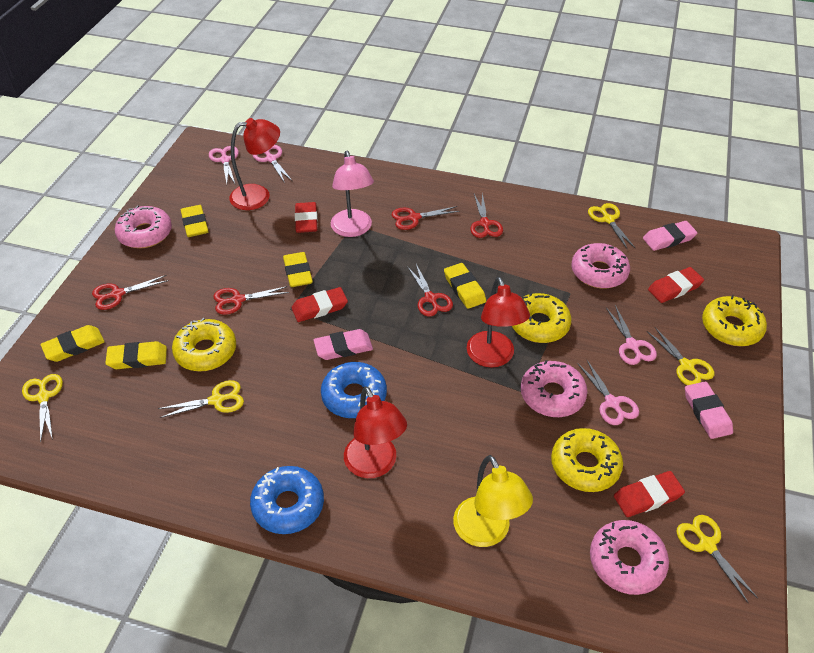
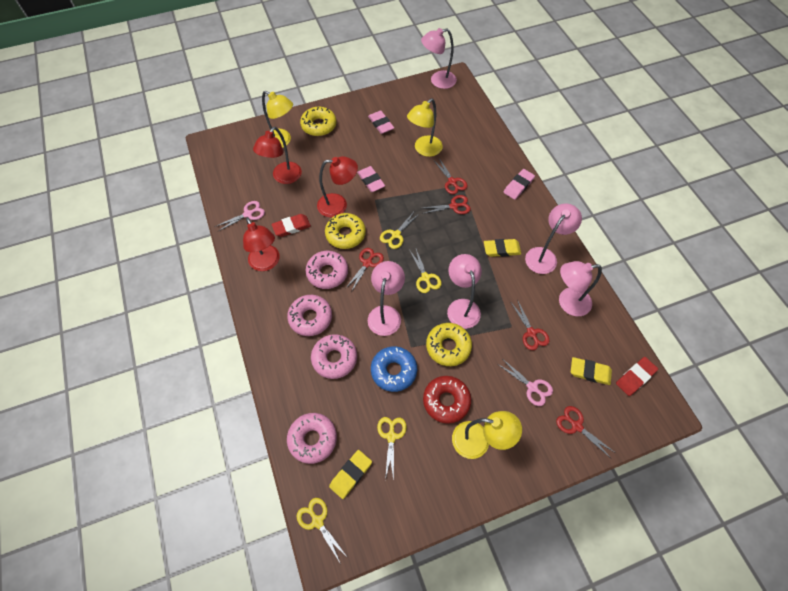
blue donut: [250,466,324,534] [321,362,387,418] = 2 -> [371,346,417,392] = 1
pink lamp: [331,151,374,237] = 1 -> [368,261,405,336] [421,28,457,89] [447,254,482,329] [525,204,582,274] [559,261,602,316] = 5
pink scissors: [209,146,239,184] [253,145,292,183] [577,359,639,425] [606,305,657,365] = 4 -> [215,201,265,231] [499,360,553,406] = 2
red donut: none = 0 -> [423,376,471,424] = 1
red eraser: [291,287,348,322] [295,202,318,233] [614,471,685,517] [648,267,704,303] = 4 -> [271,214,311,237] [616,357,658,396] = 2
yellow donut: [172,318,236,371] [512,293,571,343] [551,428,623,492] [702,295,767,346] = 4 -> [300,107,336,136] [325,213,366,249] [426,323,472,366] = 3
yellow eraser: [41,325,105,362] [105,341,167,369] [181,205,209,237] [283,252,313,287] [444,263,486,309] = 5 -> [329,450,372,499] [484,239,521,257] [571,357,612,385] = 3
yellow lamp: [453,455,533,547] = 1 -> [262,91,293,148] [407,98,443,157] [452,411,522,459] = 3
yellow scissors: [22,374,63,442] [158,380,244,418] [588,203,635,250] [647,327,714,385] [676,515,758,603] = 5 -> [296,498,348,564] [377,417,407,481] [380,212,419,249] [410,249,441,293] = 4

